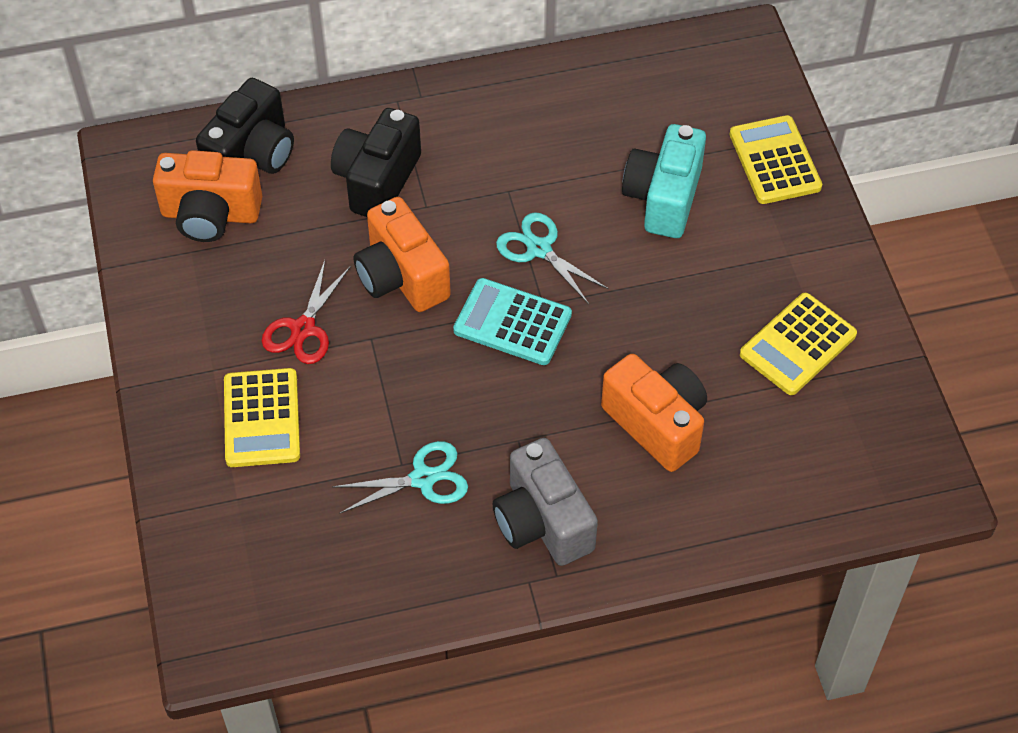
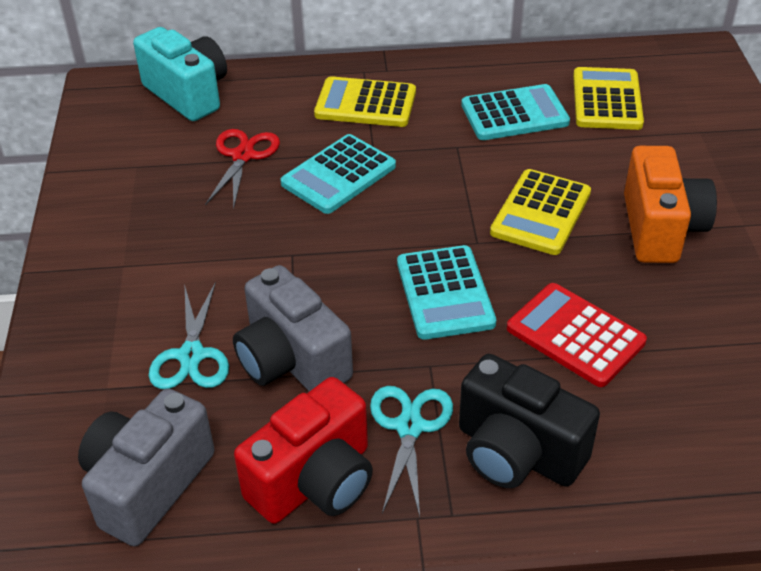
black camera: [196,78,294,174] [331,108,421,217] = 2 -> [459,354,600,488] = 1
grey camera: [493,438,598,566] = 1 -> [78,388,215,547] [233,265,353,392] = 2
orange camera: [153,150,262,242] [354,197,451,312] [601,354,707,472] = 3 -> [624,146,717,263] = 1
red calculator: none = 0 -> [507,283,647,387] = 1
red camera: none = 0 -> [234,377,373,524] = 1
turquoise calculator: [453,278,572,365] = 1 -> [281,134,396,214] [397,245,496,340] [461,84,570,140] = 3

